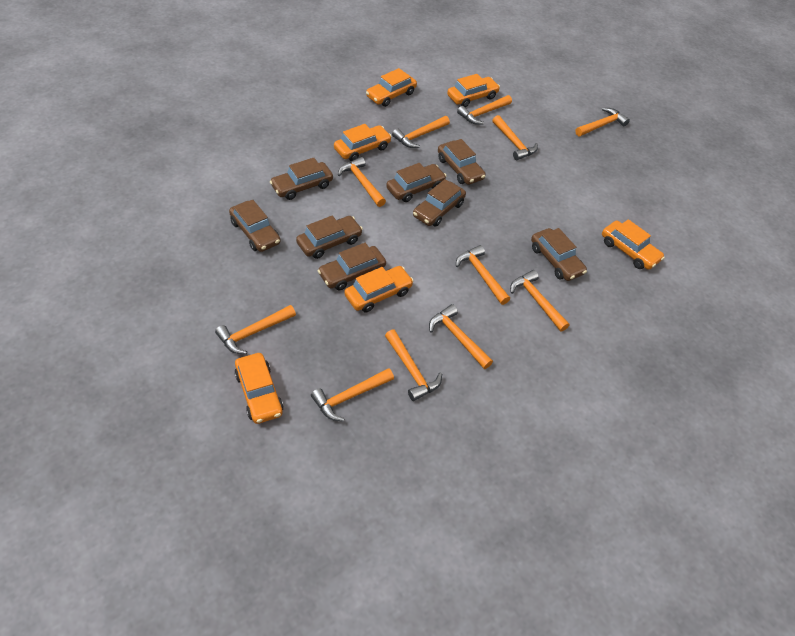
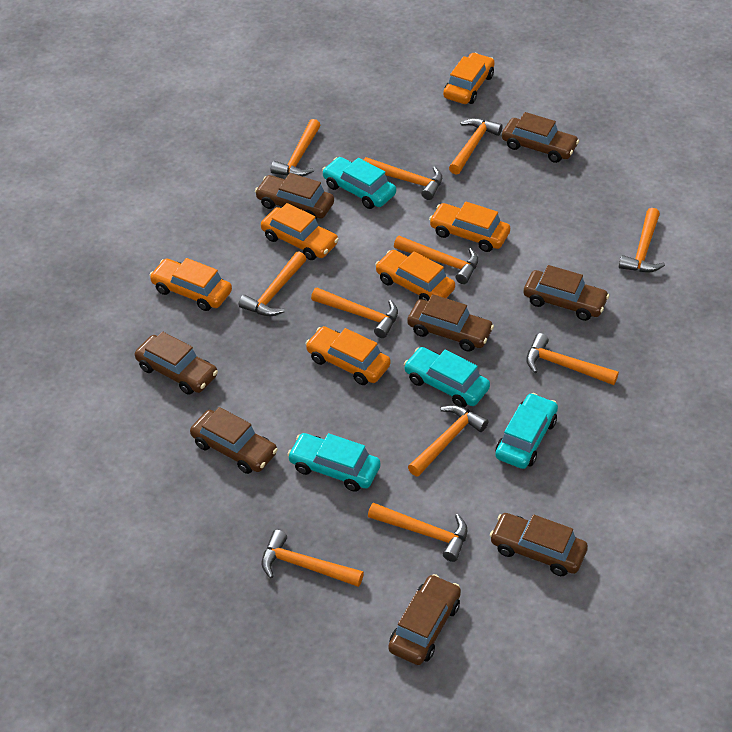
turquoise car: none = 0 -> [287,433,381,492] [322,157,396,209] [404,347,490,407] [495,393,558,469] = 4

